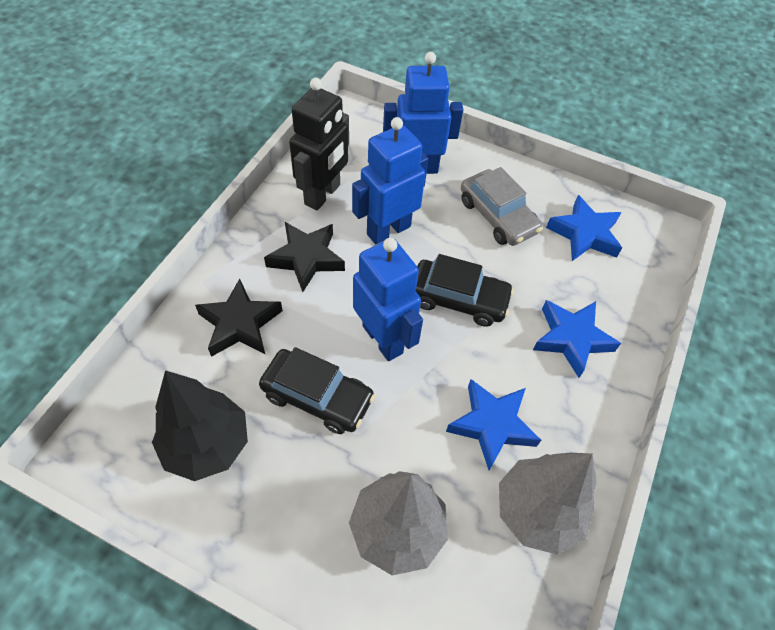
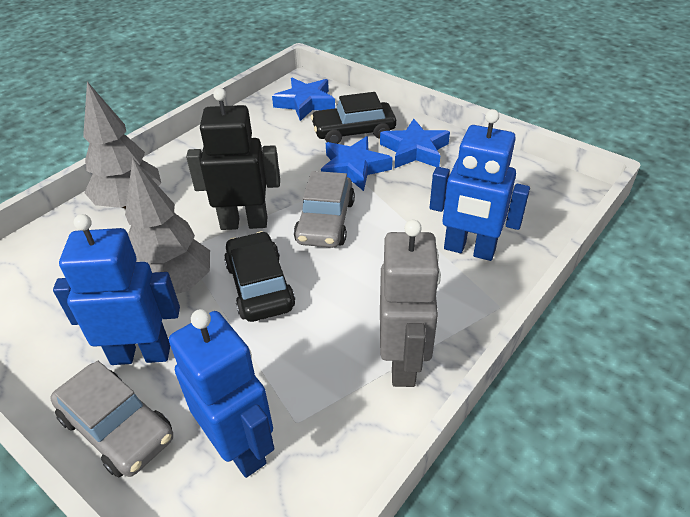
black star: [195,279,283,357] [264,222,345,292] = 2 -> none = 0
black tree: [152,370,248,481] = 1 -> none = 0
grey car: [461,167,542,246] = 1 -> [50,361,173,478] [294,171,355,248] = 2
grey robot: none = 0 -> [380,220,441,387] = 1

